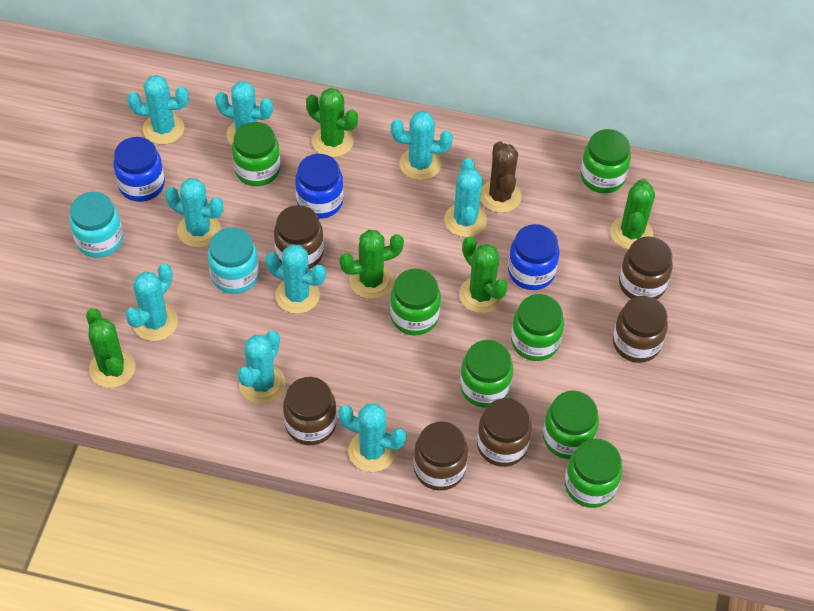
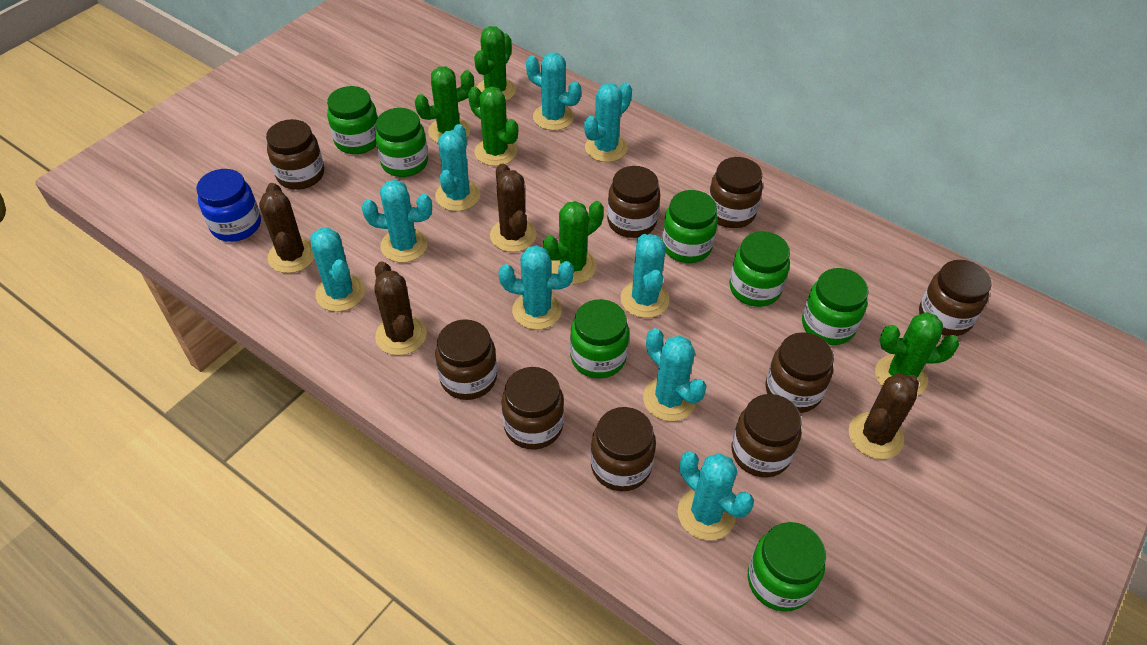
blue jar: [113,137,165,202] [295,154,343,219] [508,224,559,290] = 3 -> [196,169,261,242] = 1
brown cactus: [480,141,522,213] = 1 -> [259,183,314,273] [374,261,427,355] [490,163,536,252] [849,373,919,459] = 4
brown jar: [274,205,324,269] [283,377,337,445] [414,421,468,491] [477,398,532,467] [613,296,668,363] [619,237,673,299] = 6 -> [266,119,324,190] [435,319,497,400] [502,367,564,449] [590,407,656,491] [607,166,660,238] [709,157,763,228] [731,394,802,478] [765,332,834,413] [919,260,992,336] = 9
turquoise jar: [70,192,123,258] [208,227,259,294] = 2 -> none = 0

